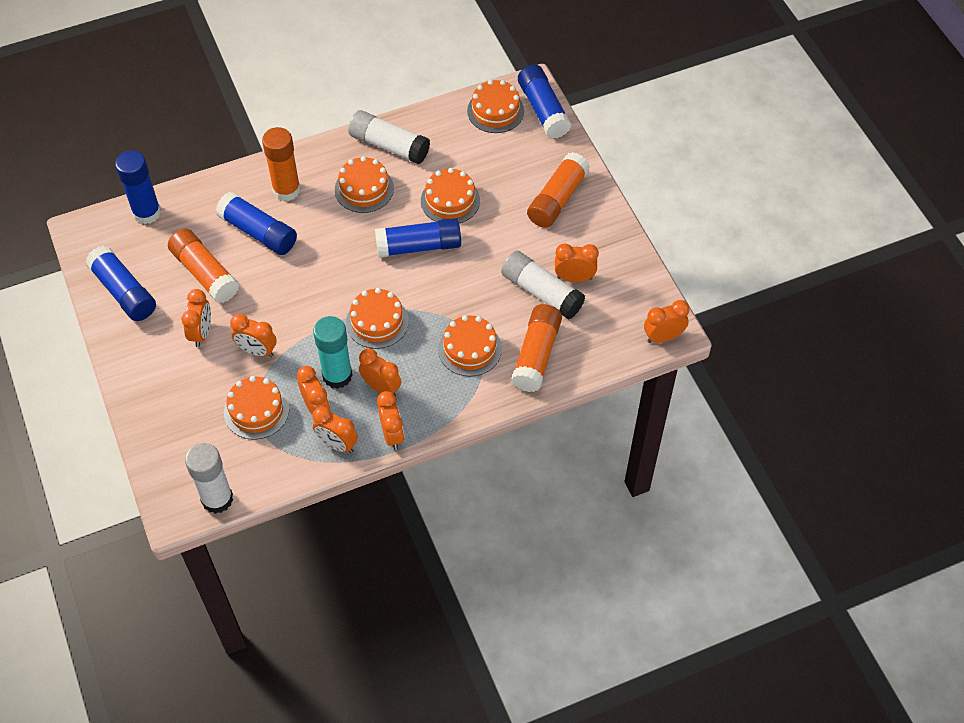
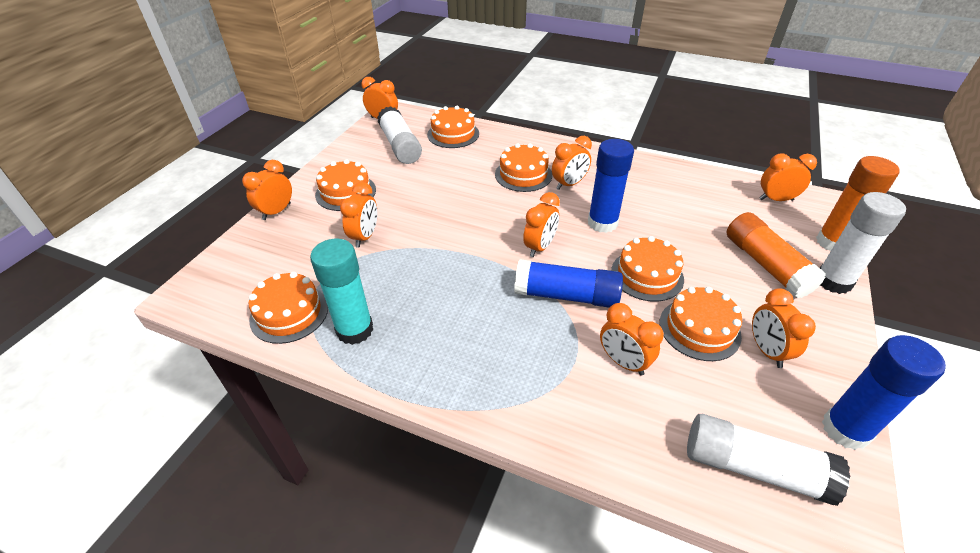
blue glue stick: [85,246,156,321] [115,150,161,224] [216,192,297,255] [375,218,461,257] [518,65,571,139] = 5 -> [514,259,623,308] [588,139,634,233] [822,335,946,450] = 3
orange glue stick: [168,229,239,303] [262,127,301,201] [511,304,562,392] [527,152,590,228] = 4 -> [727,212,826,298] [816,156,899,251] = 2

